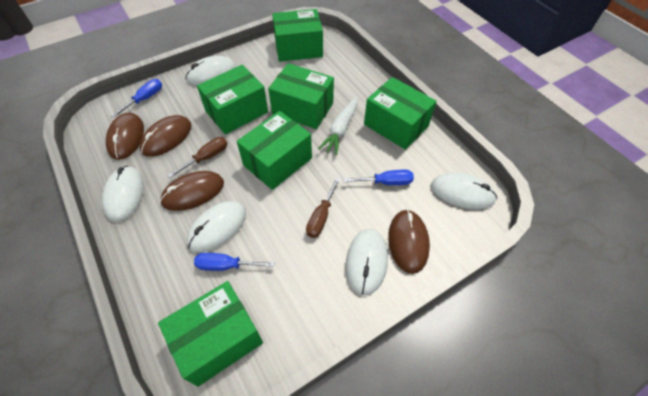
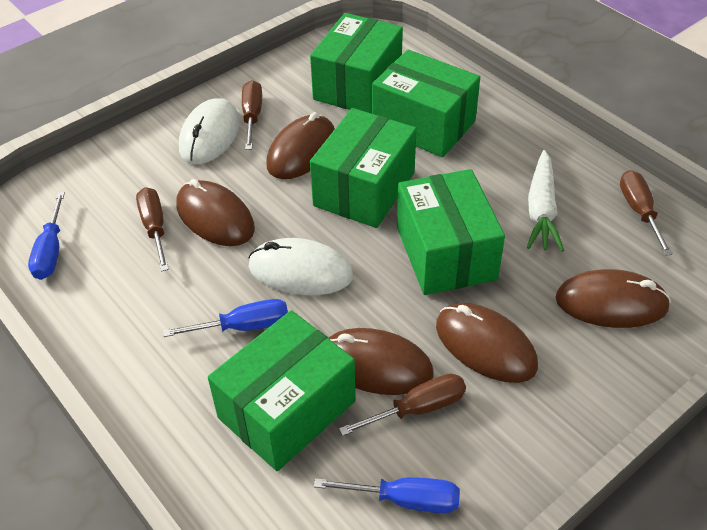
brown mouse: [106,113,144,160] [140,115,191,157] [160,171,224,211] [388,209,430,274] = 4 -> [177,179,255,246] [267,112,335,179] [328,328,434,395] [436,303,538,383] [555,269,671,328] = 5
brown screwdriver: [167,137,227,178] [306,177,340,238] = 2 -> [136,187,169,272] [242,80,262,150] [339,373,466,436] [620,170,673,256] = 4
green box: [158,281,263,387] [197,65,268,135] [237,111,312,190] [268,63,334,129] [272,9,323,62] [364,77,436,150] = 6 -> [208,310,356,471] [310,13,403,114] [310,108,417,228] [372,50,480,157] [397,169,505,295] = 5
white mouse: [102,166,144,222] [185,56,236,85] [187,201,246,253] [346,229,388,296] [431,172,497,209] = 5 -> [179,98,240,164] [248,238,353,295] = 2

